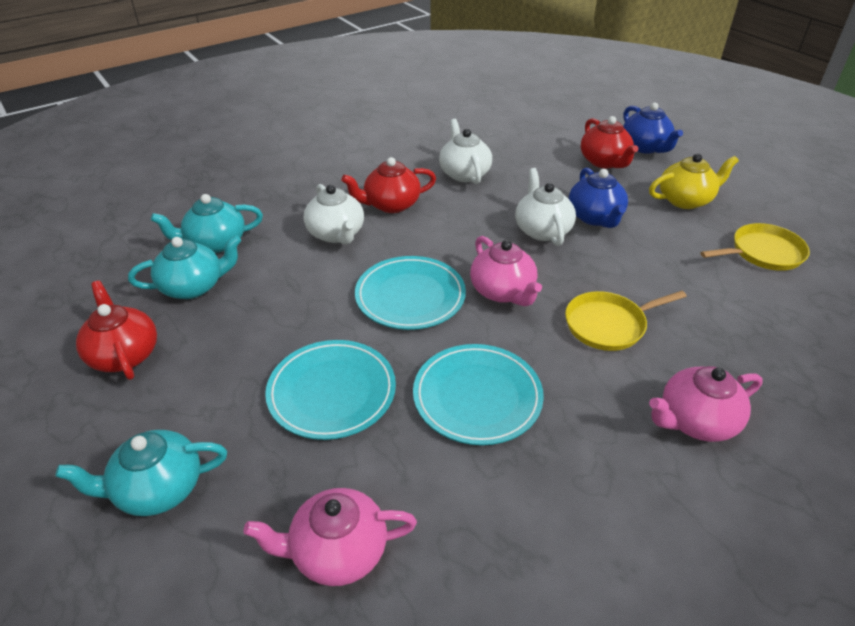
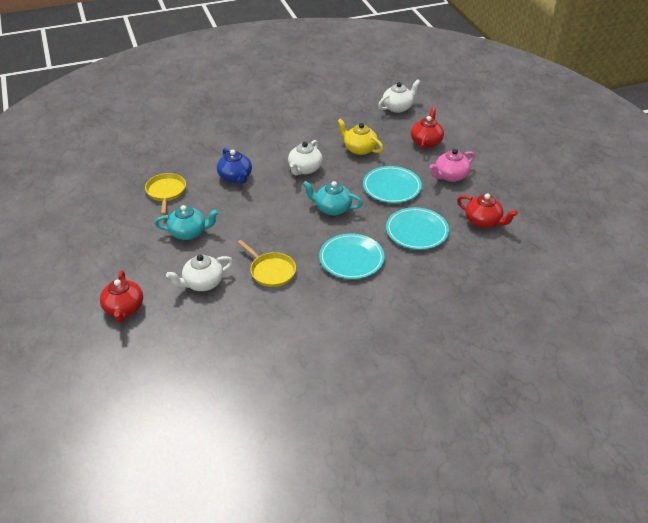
blue teapot: [569,168,628,228] [623,103,683,154] = 2 -> [217,148,252,184] = 1
pink teapot: [243,488,417,586] [470,236,542,306] [649,366,763,442] = 3 -> [430,149,475,182] = 1
turquoise teapot: [55,430,227,516] [128,235,241,299] [151,194,263,253] = 3 -> [155,205,219,240] [303,181,363,216] = 2

